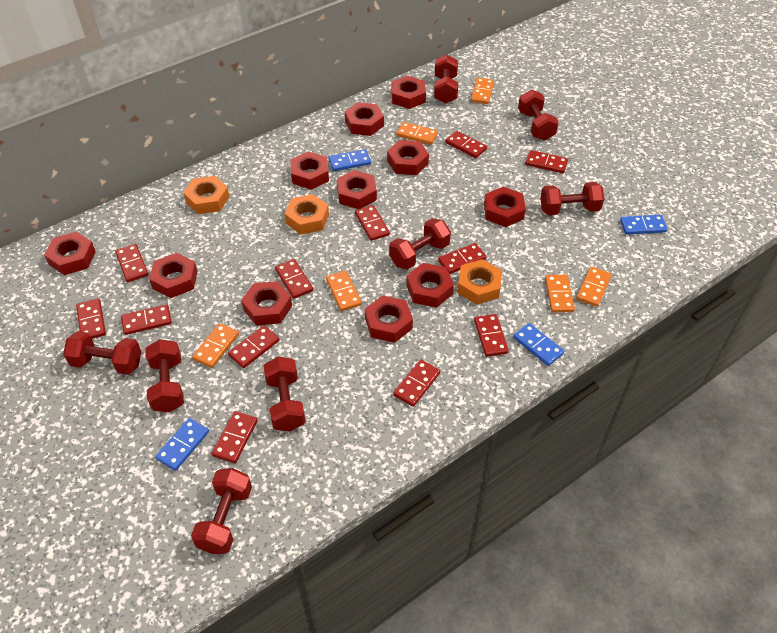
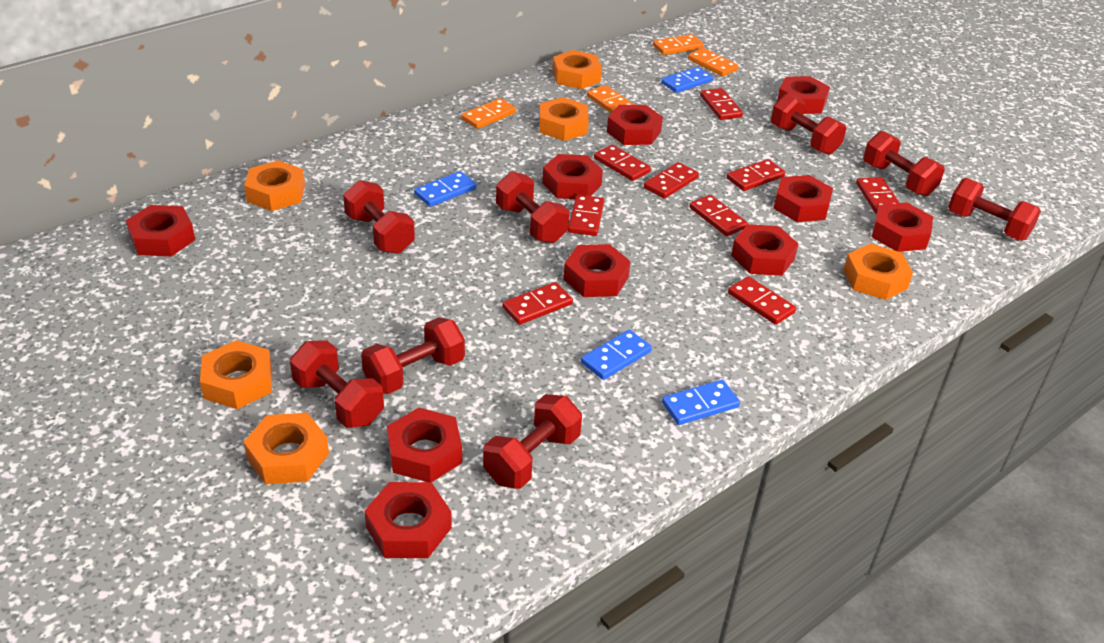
orange domino: [192,323,239,368] [326,271,362,311] [396,122,438,145] [471,78,494,104] [545,275,575,312] [576,267,612,307] = 6 -> [461,98,516,129] [587,85,635,113] [653,34,704,55] [688,48,738,76] = 4
orange nut: [183,176,230,214] [285,194,329,235] [457,259,502,305] = 3 -> [200,340,272,409] [244,160,305,211] [244,413,329,484] [539,97,589,141] [552,50,602,89] [844,244,913,300] = 6
red domino: [76,298,106,339] [115,244,148,282] [121,304,172,335] [212,411,258,463] [228,325,279,368] [275,259,313,299] [355,205,390,241] [393,359,440,407] [438,243,486,274] [445,131,487,158] [474,314,509,357] [525,150,568,173] = 12 -> [502,282,573,325] [568,195,604,236] [594,145,651,181] [644,162,699,199] [689,195,748,236] [700,88,743,120] [727,159,785,191] [728,276,796,325] [856,177,900,214] = 9
red nut: [44,232,96,275] [149,253,198,298] [241,281,292,326] [291,151,329,190] [337,170,377,209] [345,102,384,136] [365,295,413,343] [387,140,429,175] [391,76,426,109] [406,263,454,308] [484,187,526,227] = 11 -> [126,205,195,256] [364,482,452,558] [387,408,462,482] [542,154,603,199] [564,244,631,297] [607,105,663,145] [731,224,798,276] [774,175,833,222] [777,76,830,114] [872,202,933,252] = 10

